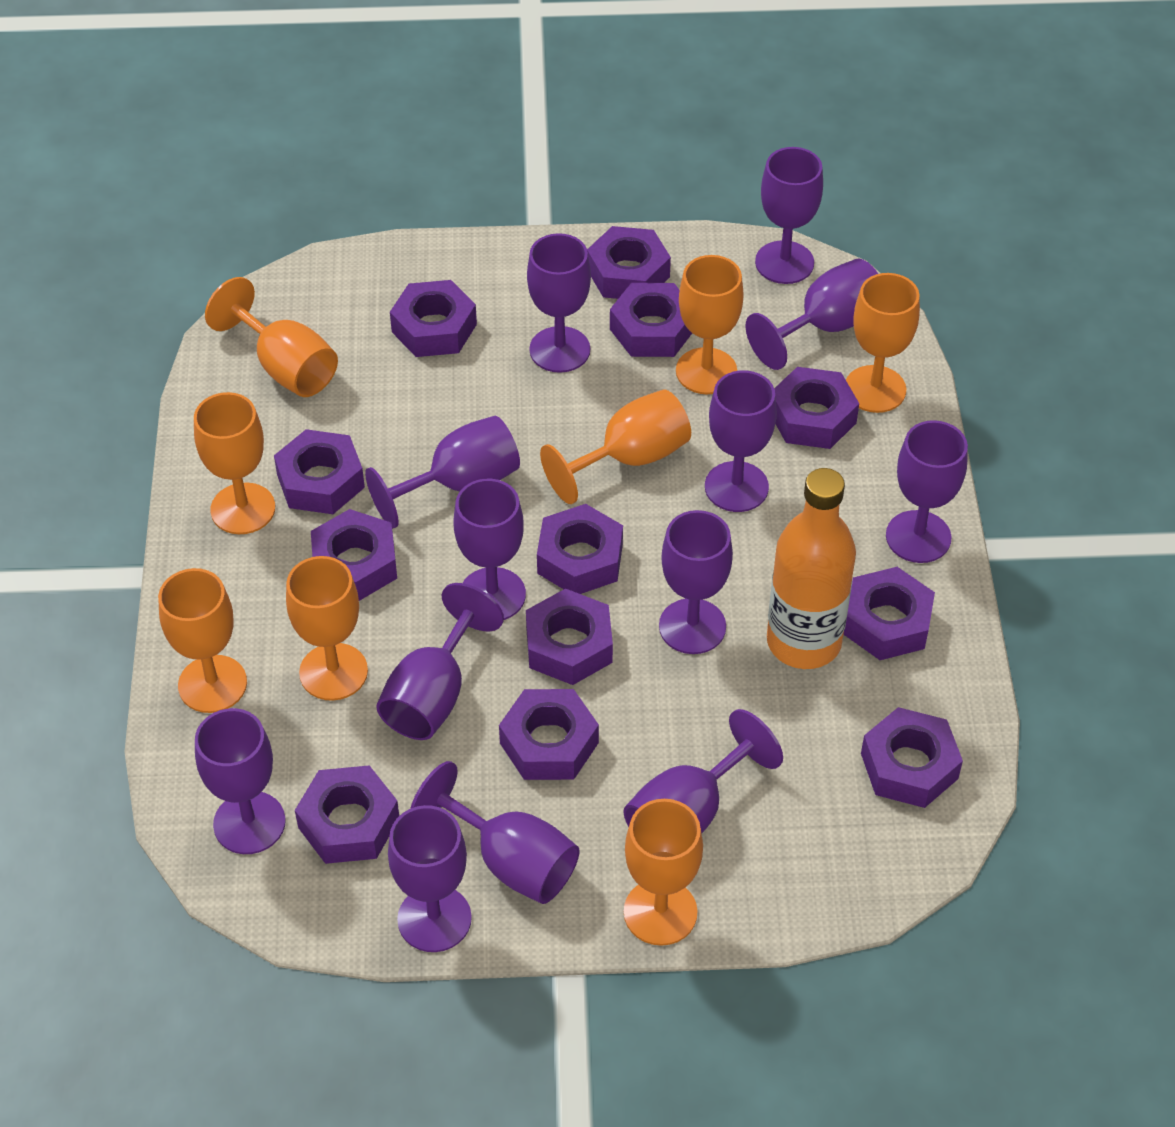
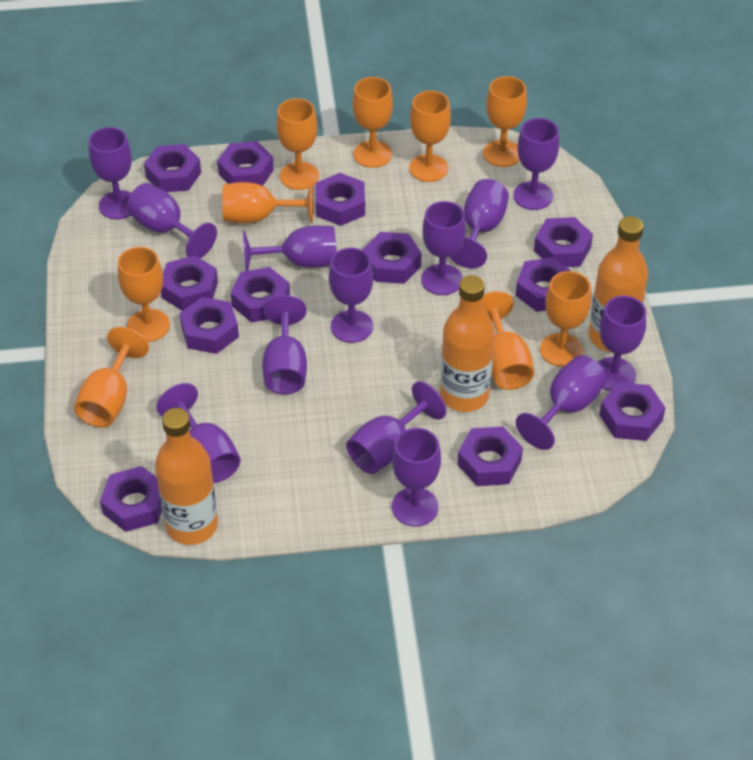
orange bottle: [767,468,856,669] = 1 -> [155,408,218,545] [440,275,495,412] [589,216,648,352] = 3
orange goblet: [158,568,247,713] [194,392,275,534] [205,277,338,397] [286,556,368,701] [540,389,691,504] [624,799,703,946] [676,255,744,394] [846,273,920,413] = 8 -> [74,327,149,428] [118,247,170,342] [222,182,313,223] [276,98,319,190] [353,77,393,168] [409,91,451,182] [482,291,534,390] [483,76,527,167] [540,271,591,367] = 9

